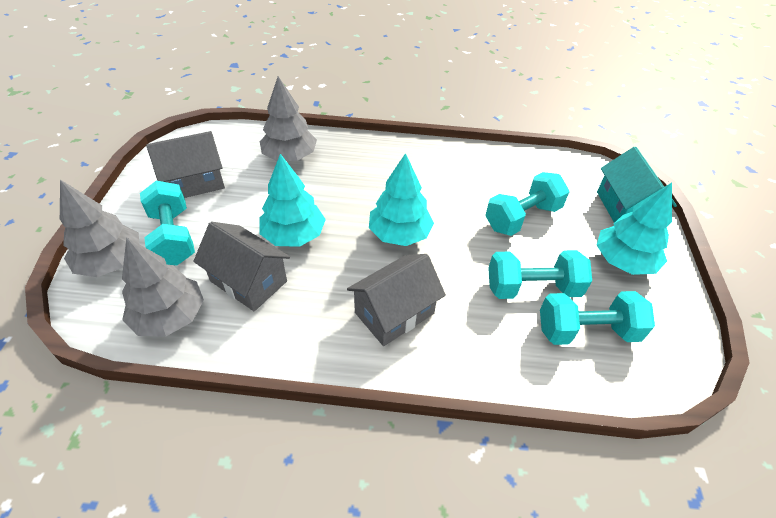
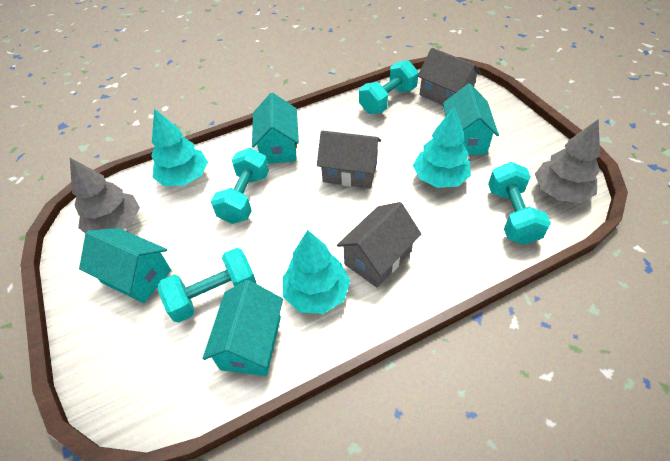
grey tree: [60,180,140,277] [122,237,204,337] [260,76,317,161] = 3 -> [70,158,140,233] [535,119,600,203] = 2
turquoise house: [597,147,677,223] = 1 -> [79,228,171,303] [203,280,283,376] [252,93,299,164] [443,84,499,155] = 4

